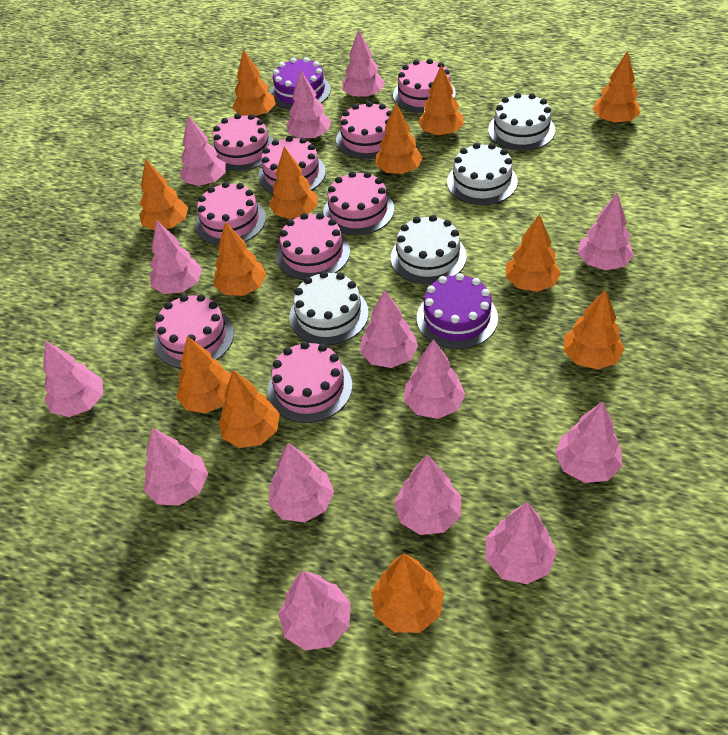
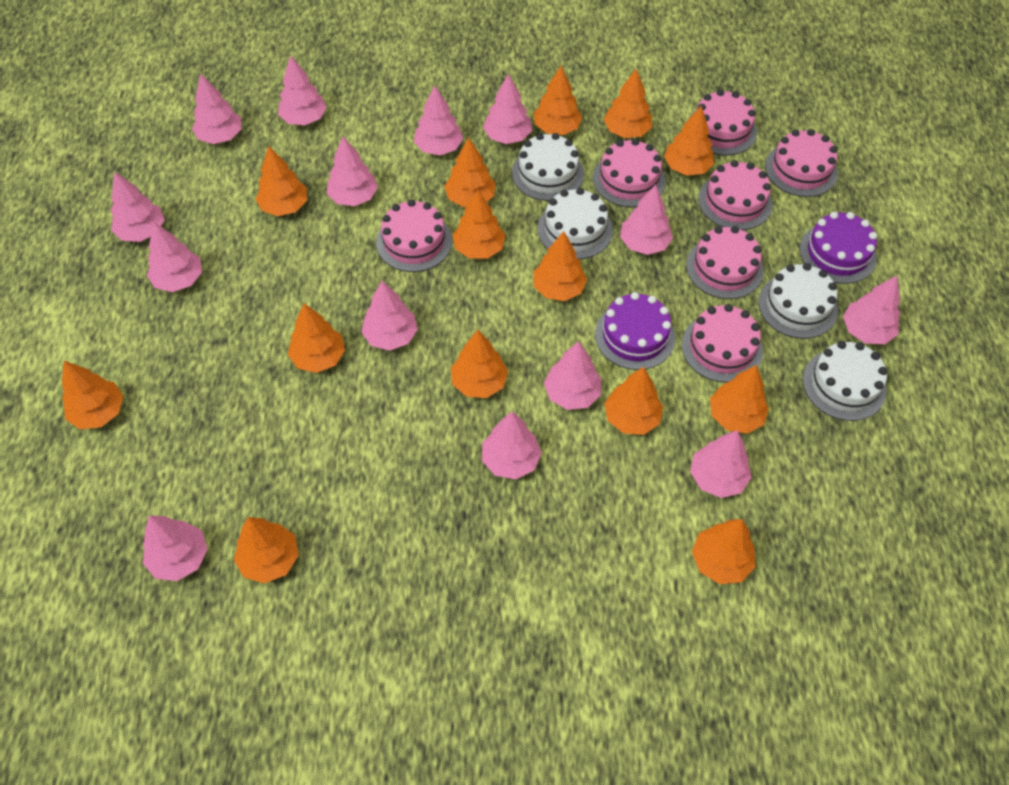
orange tree: [139,159,188,231] [176,336,231,413] [214,222,267,296] [219,370,280,448] [232,49,276,118] [269,147,318,219] [371,553,444,633] [376,103,423,174] [418,65,464,136] [505,214,561,292] [563,289,624,370] [593,51,640,124] = 12 -> [62,361,124,429] [234,517,299,583] [256,145,307,216] [288,303,345,373] [444,137,496,207] [451,330,508,398] [452,190,506,259] [533,231,587,301] [534,66,582,135] [604,69,652,138] [604,367,663,435] [664,106,714,176] [692,519,756,584] [710,365,769,434] = 14
pink cake: [154,294,234,369] [195,182,266,246] [212,113,274,171] [258,136,326,194] [267,341,352,423] [276,213,350,280] [323,171,394,235] [336,101,392,159] [393,59,456,113] = 9 -> [376,199,452,272] [593,139,666,207] [682,304,763,382] [686,226,764,299] [689,89,757,156] [698,160,772,230] [765,129,838,197] = 7

